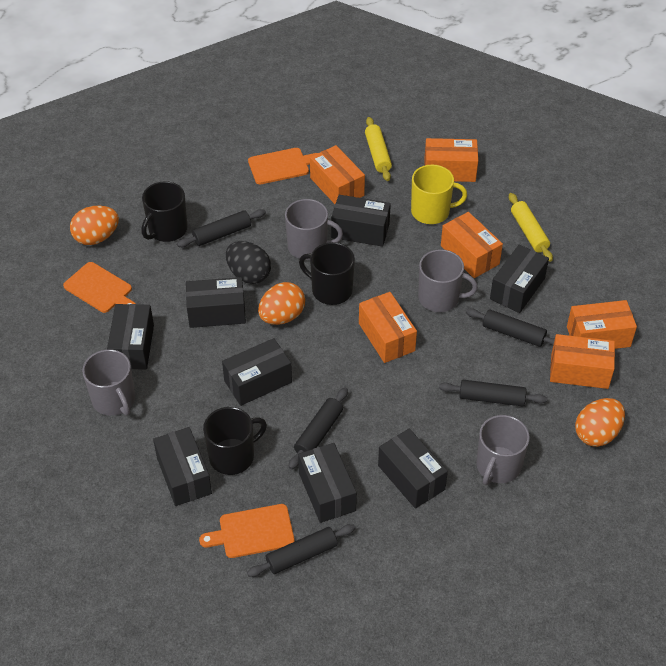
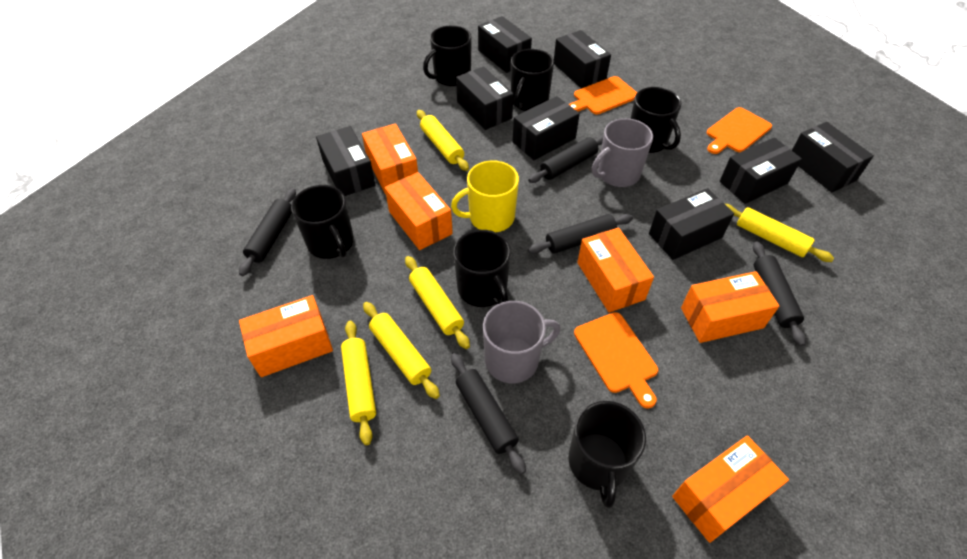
black egg: [226,241,271,284] = 1 -> none = 0
black mug: [141,181,188,242] [203,407,267,475] [299,242,355,305] = 3 -> [291,185,354,259] [423,25,472,87] [453,230,511,307] [511,49,554,111] [568,401,646,508] [630,87,681,153] = 6
grey mug: [82,349,135,416] [285,199,343,260] [418,249,478,312] [476,415,530,485] = 4 -> [483,301,561,383] [592,118,653,187] = 2
orange egg: [70,206,119,245] [258,282,305,325] [575,398,625,447] = 3 -> none = 0
yellow rolling pin: [365,117,392,181] [509,193,553,262] = 2 -> [341,321,376,445] [363,302,440,399] [405,256,470,349] [417,110,469,171] [725,204,834,262] = 5

